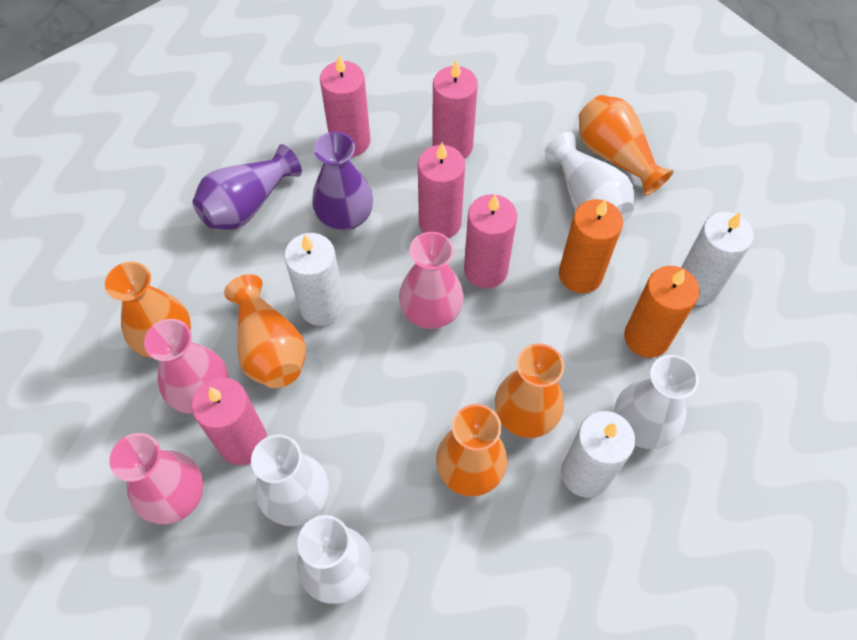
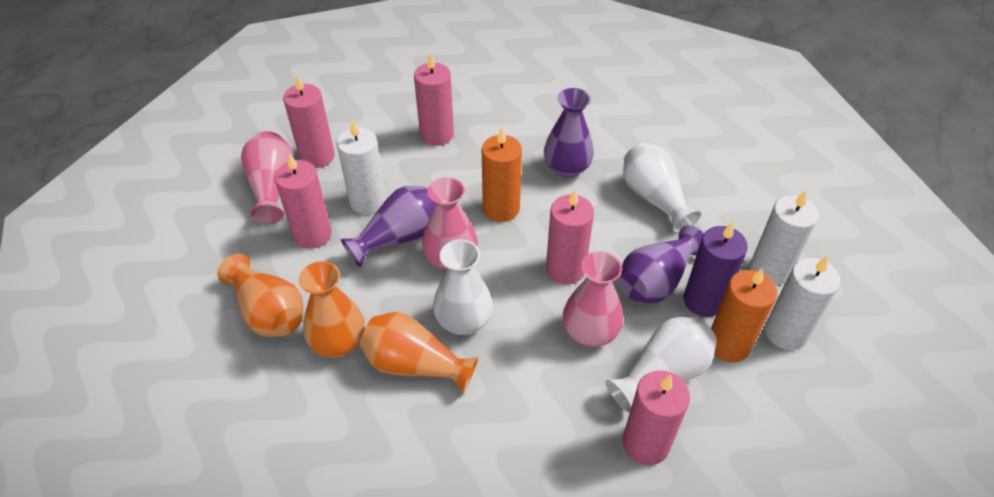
orange vase: [105,262,191,358] [224,274,306,388] [436,404,508,497] [495,344,564,438] [579,95,674,196] = 5 -> [217,253,303,337] [299,261,365,357] [360,312,478,393] = 3
purple candle: none = 0 -> [684,222,748,317] = 1
purple vase: [193,144,302,230] [312,132,373,230] = 2 -> [341,186,436,267] [544,88,594,178] [620,225,704,303] = 3
white vase: [251,434,329,526] [297,515,373,604] [545,132,634,223] [614,355,699,449] = 4 -> [433,239,493,335] [606,317,717,413] [623,143,701,233] = 3

